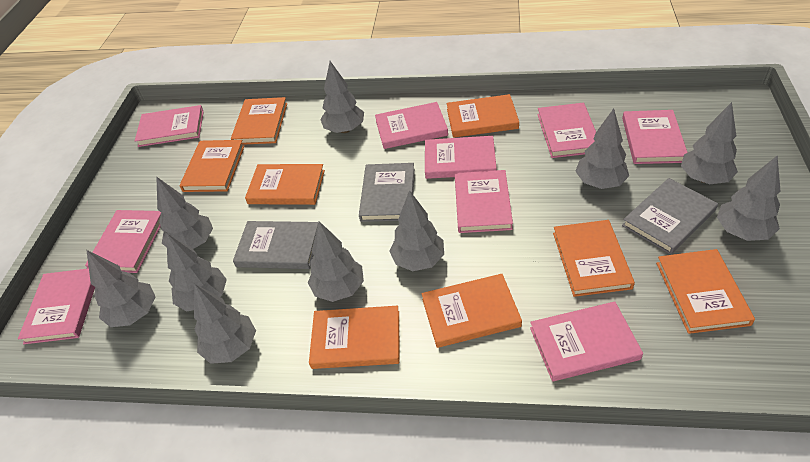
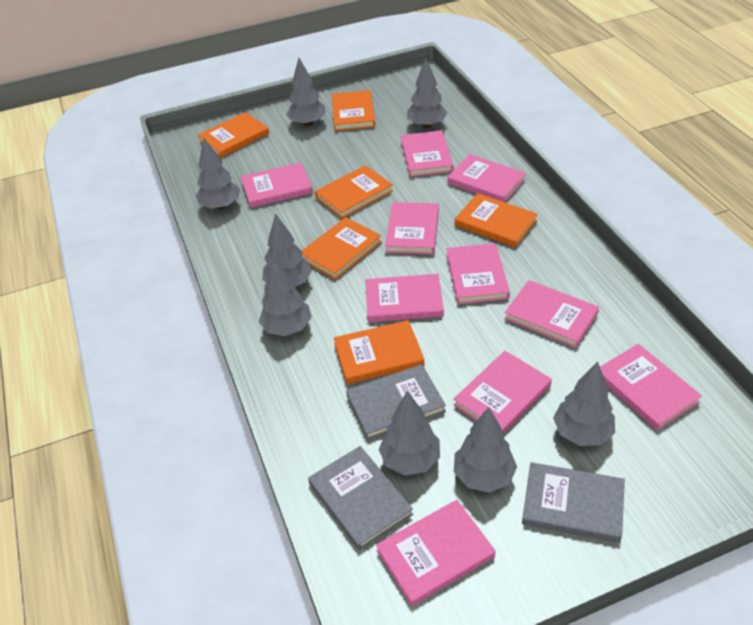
grey tree: [86,250,156,327] [156,176,213,249] [166,233,227,311] [194,284,256,364] [308,221,364,302] [320,61,364,133] [390,190,444,271] [575,108,629,189] [681,102,738,184] [717,155,781,241] = 10 -> [196,138,240,210] [259,257,312,336] [262,213,312,287] [286,58,326,126] [379,391,440,476] [407,58,447,128] [454,407,517,493] [553,362,615,446] = 8
orange book: [179,140,245,192] [231,97,287,145] [245,164,325,205] [309,306,399,369] [422,274,522,348] [447,94,519,138] [553,220,635,297] [656,249,755,334] = 8 -> [198,112,269,158] [302,217,382,280] [315,165,393,219] [332,90,375,131] [334,320,424,384] [455,193,538,248] = 6
pink book: [18,268,95,344] [85,210,161,273] [135,105,204,147] [375,102,448,149] [425,136,497,179] [455,170,513,233] [530,301,643,381] [537,103,596,158] [622,110,688,164] = 9 -> [241,163,313,208] [365,274,444,322] [376,500,495,606] [385,202,439,254] [401,130,454,177] [447,154,526,202] [447,243,510,304] [453,351,552,433] [504,280,599,348] [600,344,702,430] = 10

